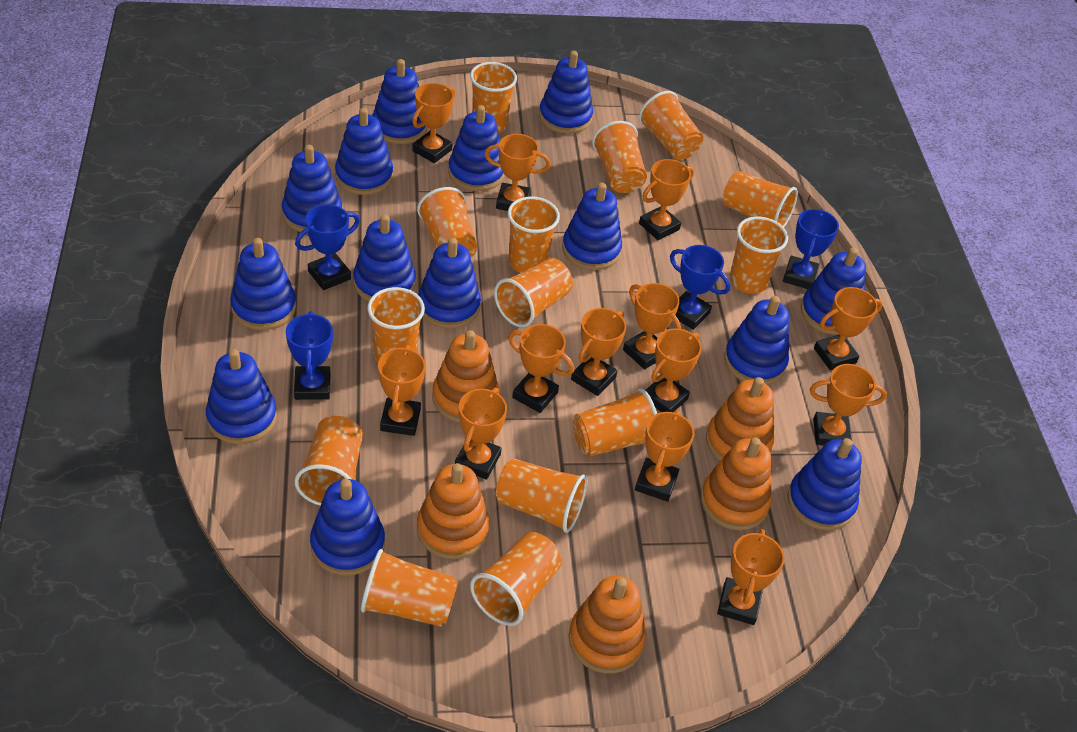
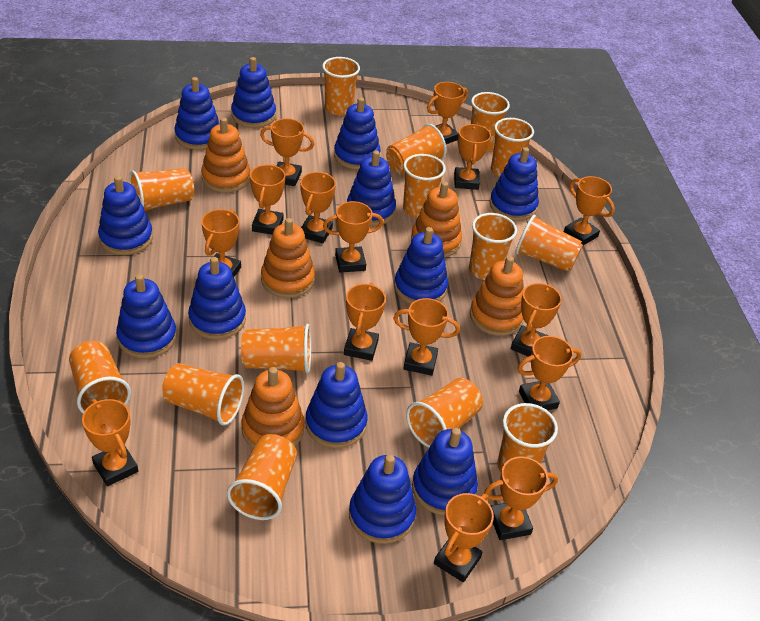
blue stacking toy: [206,349,277,444] [230,238,296,330] [282,145,342,234] [310,479,385,576] [335,108,393,195] [353,214,416,302] [372,59,427,144] [418,238,481,329] [448,105,504,191] [539,51,593,134] [562,183,622,270] [724,296,789,385] [787,438,862,531] [801,248,866,335] = 14 -> [98,176,153,255] [116,274,177,358] [174,77,220,150] [188,257,246,340] [231,57,276,128] [305,362,368,448] [334,97,380,170] [347,150,396,226] [349,454,416,544] [394,227,448,304] [412,428,478,516] [490,147,539,221] = 12
blue trophy: [286,311,333,400] [295,204,360,290] [670,245,731,330] [783,209,839,289] = 4 -> none = 0
orange trophy: [378,345,425,436] [412,83,455,163] [455,388,507,480] [484,134,551,211] [508,324,574,413] [571,308,626,396] [623,283,681,369] [635,410,694,502] [639,159,694,240] [645,328,702,412] [717,529,785,625] [810,364,887,446] [814,287,883,371] = 13 -> [82,399,138,486] [201,209,241,277] [250,165,285,235] [260,118,314,186] [300,172,336,243] [323,201,383,273] [344,283,386,361] [394,298,460,376] [427,82,468,144] [434,493,494,582] [454,124,491,190] [484,456,558,540] [511,283,562,357] [517,336,581,410] [564,176,615,246] = 15

